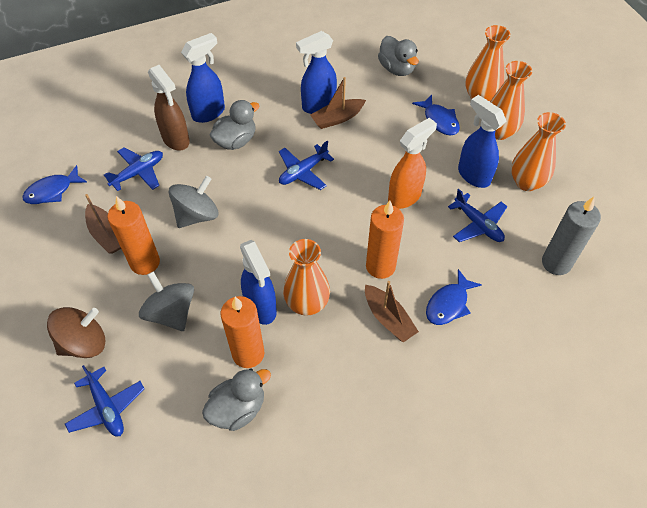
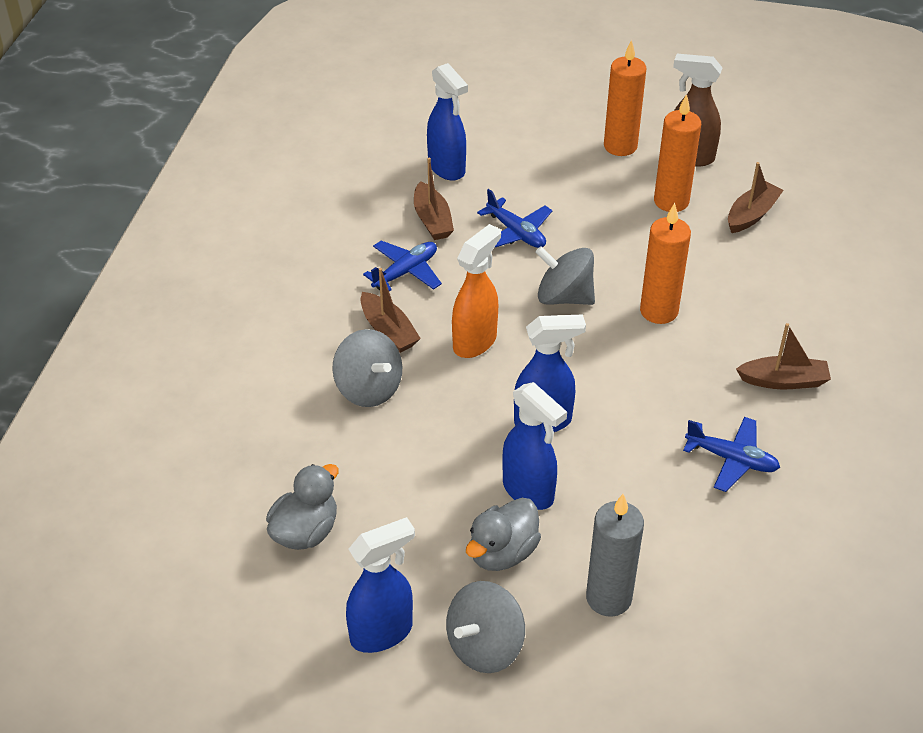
blue fish: [22,165,88,204] [412,94,460,136] [426,269,482,325] = 3 -> none = 0
blue plane: [65,365,145,436] [104,147,163,191] [279,141,334,190] [448,189,507,242] = 4 -> [363,241,442,291] [477,189,553,248] [683,417,780,492] = 3
brown boat: [85,194,121,254] [310,77,366,129] [365,281,419,342] = 3 -> [360,268,421,353] [414,158,454,240] [728,162,784,233] [736,323,831,389] = 4
brown spinning top: [47,307,105,358] = 1 -> none = 0
grey duck: [202,368,271,431] [210,100,259,150] [378,36,419,76] = 3 -> [266,464,339,550] [466,498,541,571] = 2
grey spinning top: [139,271,194,331] [169,176,218,228] = 2 -> [332,329,402,407] [446,581,525,673] [535,246,595,305] = 3
orange vase: [283,239,330,316] [466,25,511,102] [490,61,532,140] [511,112,566,191] = 4 -> none = 0

